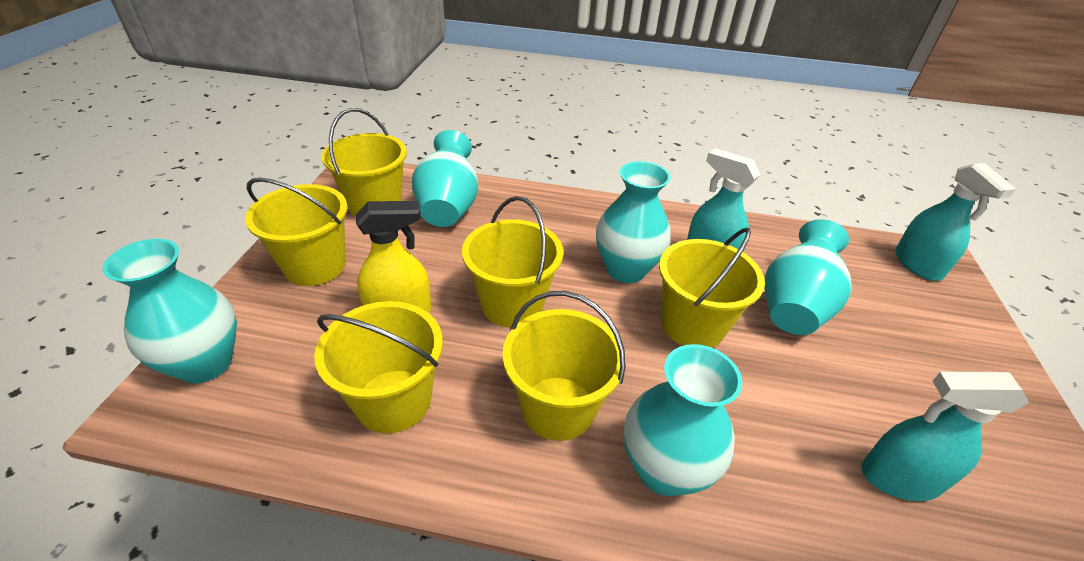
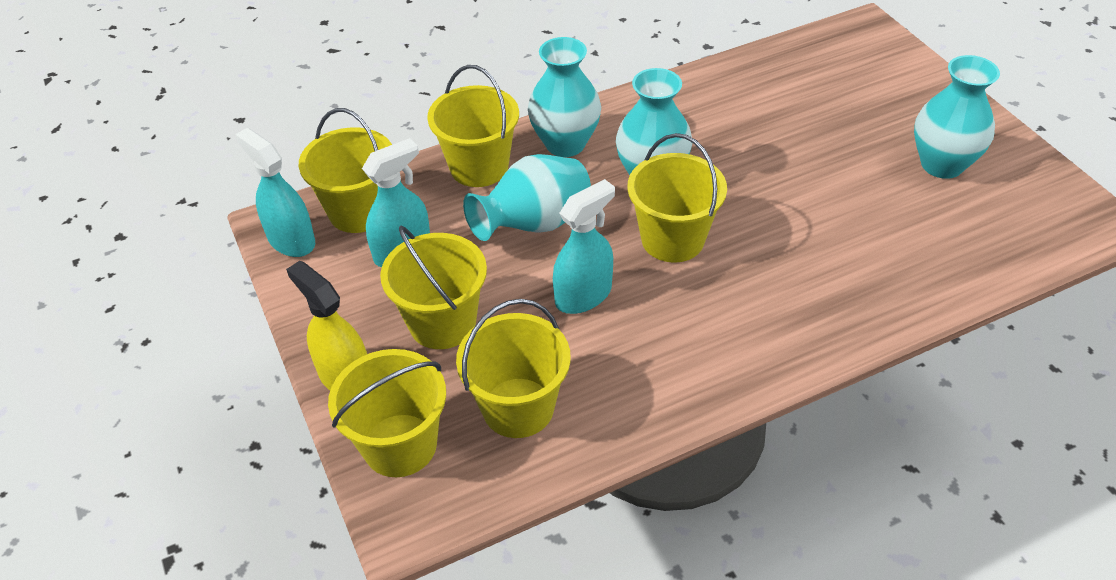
turquoise vase: [103,239,237,383] [412,130,478,227] [596,161,671,283] [624,344,742,496] [764,219,852,335] = 5 -> [463,154,591,241] [528,37,601,157] [616,68,692,175] [914,55,1000,179] = 4

